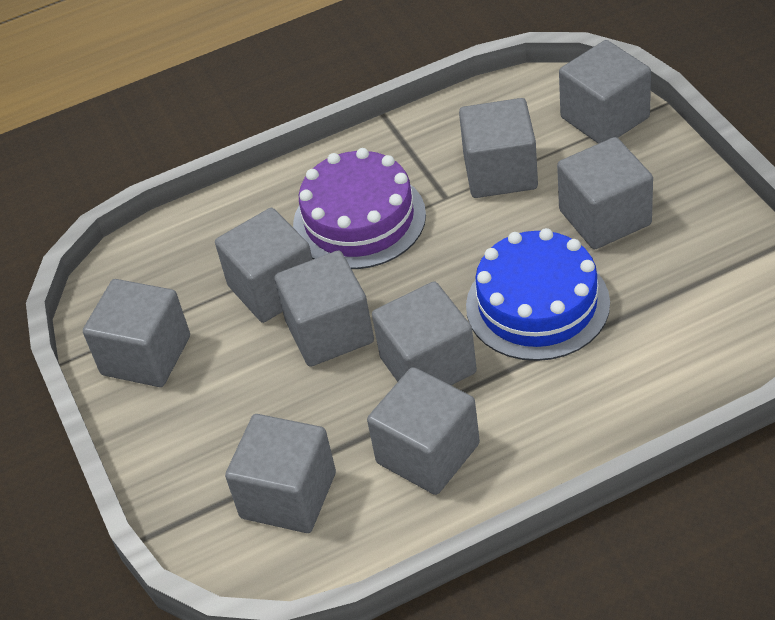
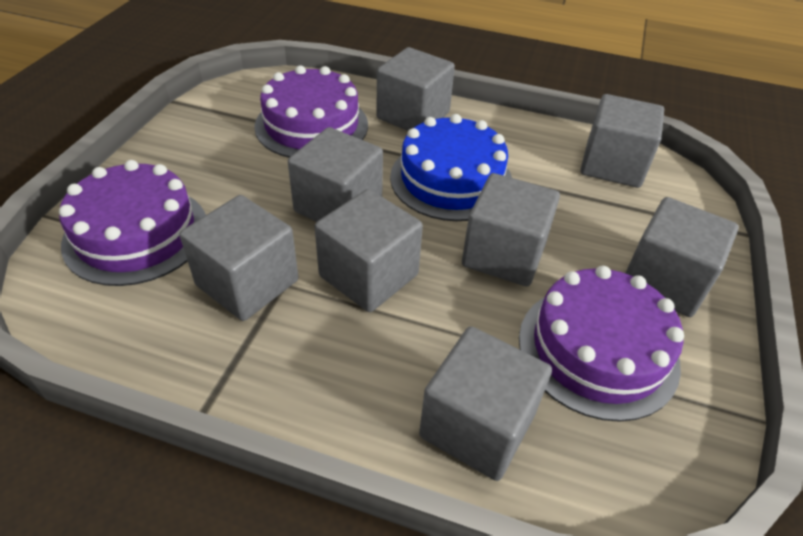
grey cube: [83,279,190,387] [215,208,313,323] [225,414,336,533] [274,250,374,367] [367,367,480,495] [372,281,477,385] [459,98,538,198] [557,137,653,249] [559,40,651,144] = 9 -> [180,195,298,321] [288,127,383,222] [314,189,423,312] [376,47,455,131] [419,326,552,481] [462,173,560,286] [580,94,664,188] [625,197,739,317] = 8
purple cake: [293,148,426,269] = 1 -> [59,160,206,286] [254,65,368,158] [519,266,684,422] = 3

